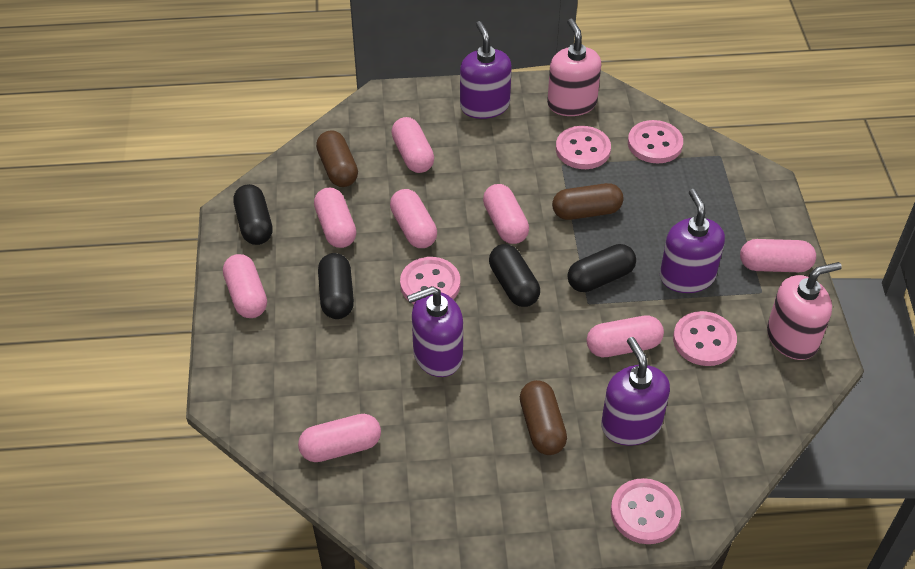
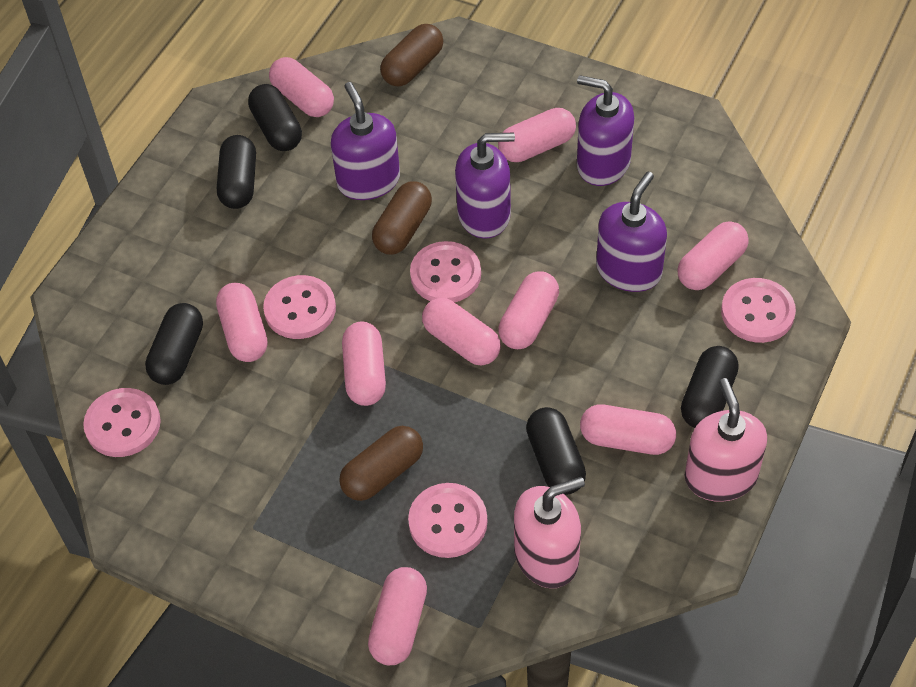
black capsule: [233,184,273,245] [318,253,354,319] [489,244,540,307] [567,244,636,292] = 4 -> [145,303,203,385] [217,135,256,209] [248,84,302,151] [526,407,586,495] [681,346,739,428] = 5
pink capsule: [223,254,267,318] [298,414,381,462] [314,188,356,248] [390,189,437,248] [391,117,434,173] [483,184,529,244] [587,315,664,357] [740,239,816,272] = 8 -> [216,283,268,362] [269,57,334,117] [342,322,386,406] [368,567,427,665] [422,298,501,365] [498,108,576,162] [498,271,559,349] [580,405,676,455] [677,221,749,290] = 9

